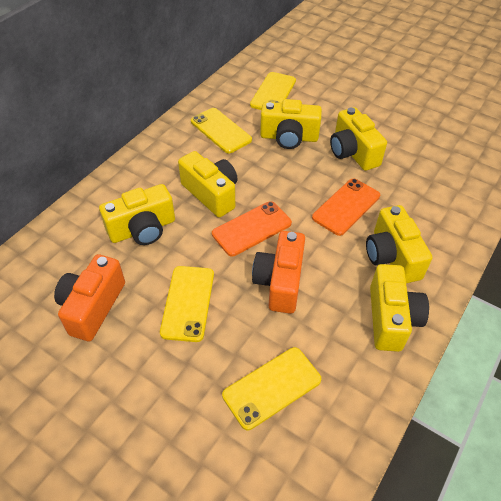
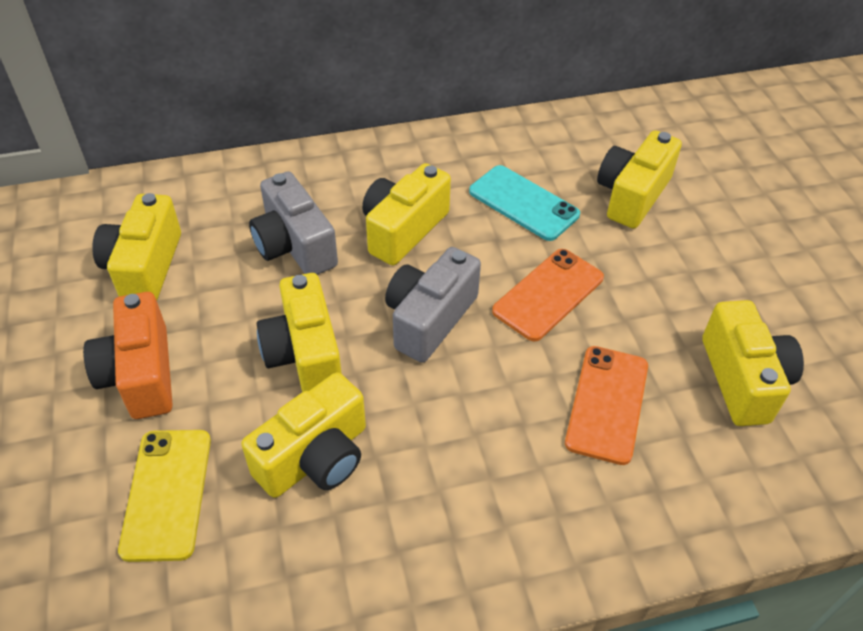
grey camera: none = 0 -> [249,171,338,275] [385,247,481,363] = 2
orange camera: [54,254,125,341] [252,231,305,314] = 2 -> [83,292,173,419] = 1
turquoise phone: none = 0 -> [469,165,580,241] = 1
yellow phone: [160,266,214,342] [191,108,252,153] [222,347,321,430] [250,72,296,110] = 4 -> [118,430,211,562] = 1

